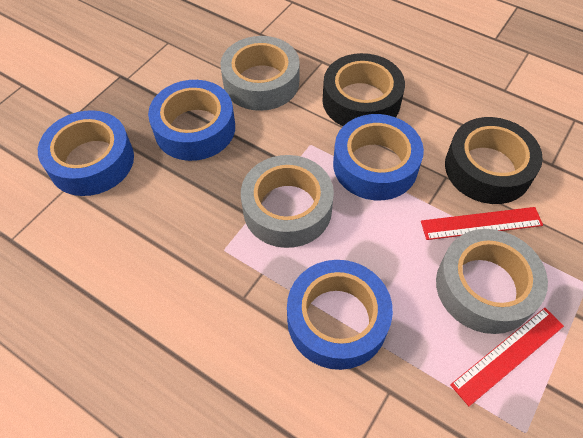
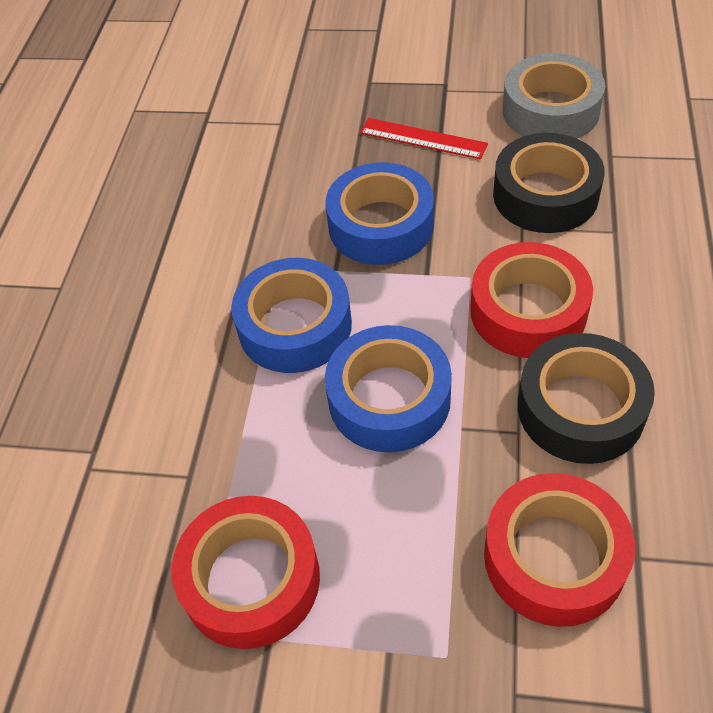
blue tape: [38,110,134,196] [148,80,235,161] [287,260,393,370] [333,114,424,200] = 4 -> [231,258,352,373] [325,162,434,265] [325,325,452,452] = 3
grey tape: [220,36,300,111] [241,155,334,248] [436,229,548,334] = 3 -> [503,53,605,138] = 1
red ruler: [421,207,543,240] [450,308,564,406] = 2 -> [360,118,488,159] = 1
red tape: none = 0 -> [171,496,320,649] [470,242,593,358] [484,473,635,627] = 3

